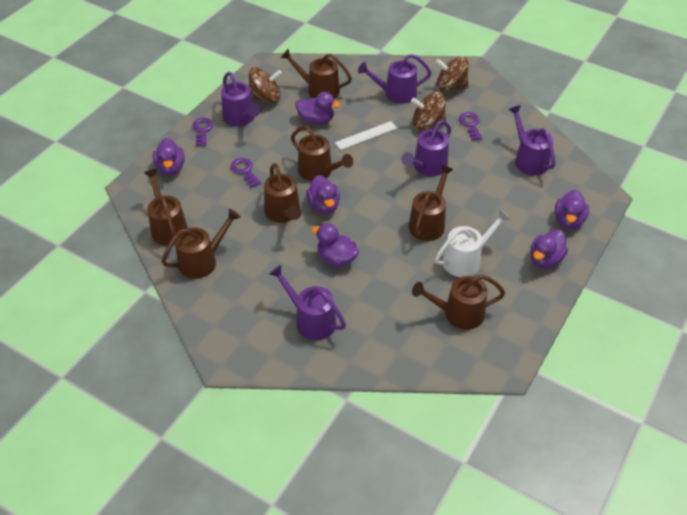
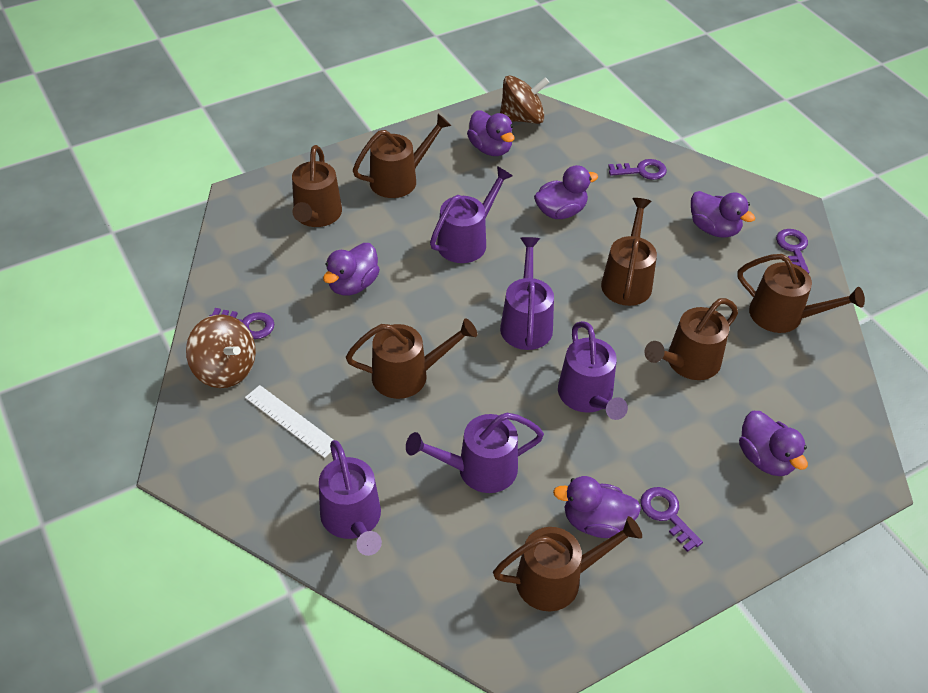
brown spinning top: [249,67,282,103] [411,92,446,131] [436,56,468,91] = 3 -> [186,315,256,388] [500,76,549,124] = 2
purple key: [192,117,214,146] [231,158,261,187] [459,112,482,140] = 3 -> [210,308,274,339] [608,159,667,180] [640,487,703,552] [776,229,809,274] = 4
white watering can: [435,209,511,277] = 1 -> none = 0

